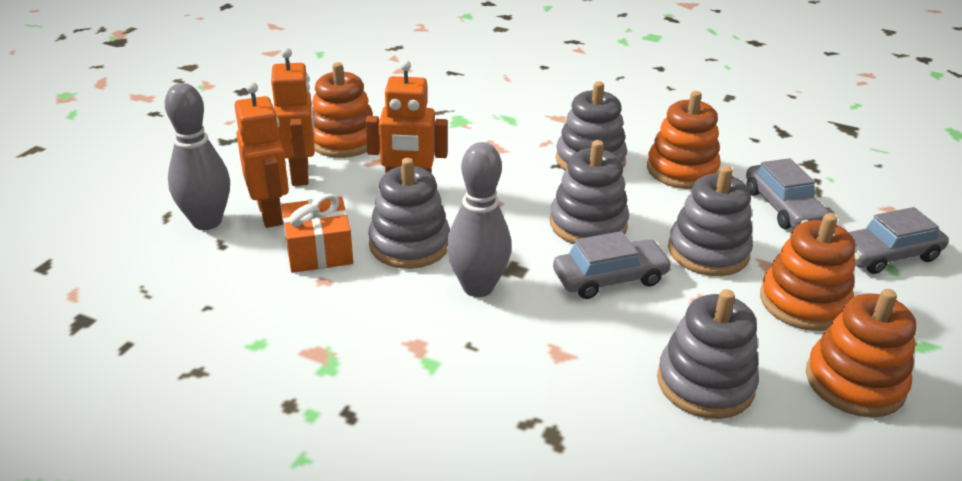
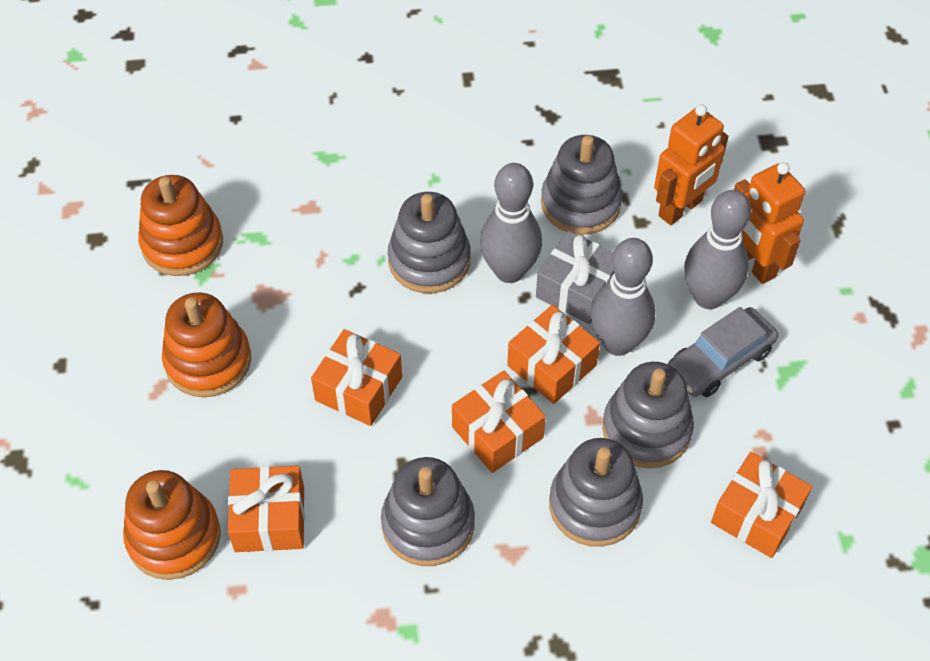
grey bowling pin: [165,83,230,230] [447,142,512,297] = 2 -> [480,163,542,283] [590,238,655,356] [684,190,751,309] = 3
grey car: [553,231,672,299] [746,158,830,229] [848,207,949,274] = 3 -> [668,307,778,397] = 1
grey gift: none = 0 -> [536,231,614,324] = 1
orange gift: [281,194,353,273] = 1 -> [228,466,305,552] [311,329,402,426] [452,371,546,473] [507,305,600,404] [711,452,812,558] = 5
orange robot: [234,82,289,228] [271,47,315,186] [365,60,448,173] = 3 -> [654,104,728,225] [734,162,805,284] = 2
orange stacking toy: [312,62,373,158] [647,91,721,189] [760,213,856,331] [806,289,917,418] = 4 -> [123,470,221,580] [138,175,223,276] [162,292,251,397] = 3

